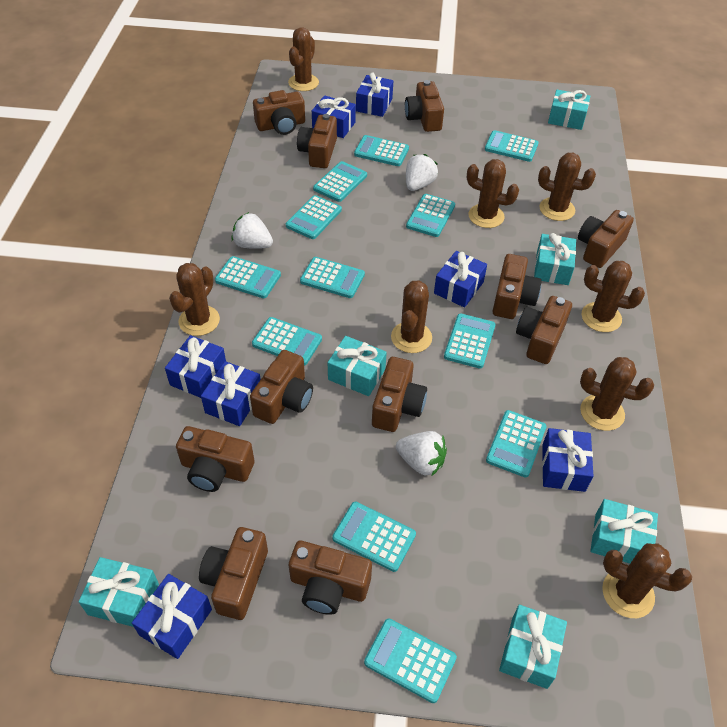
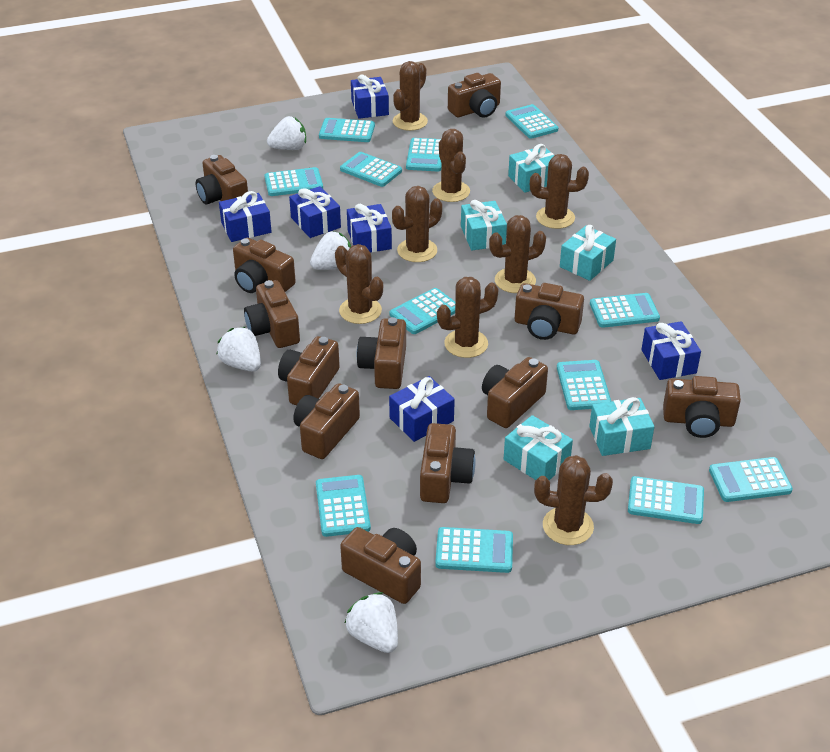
blue gift: [132,574,212,659] [165,335,226,398] [201,361,261,426] [312,95,356,138] [356,73,393,117] [434,251,487,308] [542,428,593,492] = 7 -> [219,191,272,242] [289,186,341,238] [347,204,392,253] [351,75,389,119] [389,376,455,442] [641,321,701,380] = 6
brown camera: [176,426,254,492] [199,527,268,620] [250,350,313,424] [253,90,305,135] [289,541,372,615] [297,114,337,168] [372,357,427,432] [405,80,444,132] [493,254,542,319] [516,296,572,364] [578,210,634,268] = 11 -> [196,155,248,204] [233,238,296,293] [244,280,300,348] [278,336,340,405] [293,383,360,459] [340,527,421,604] [357,317,406,389] [420,423,475,503] [448,73,501,118] [482,357,548,428] [515,283,584,340] [663,376,741,438] = 12
turquoise gift: [79,557,159,627] [328,336,387,396] [499,605,567,689] [534,233,576,285] [548,90,590,130] [590,499,658,563] = 6 -> [461,200,507,250] [504,415,573,480] [508,144,554,193] [560,225,616,281] [589,397,654,456] = 5
white strawberry: [232,212,273,249] [396,431,447,476] [406,154,438,191] = 3 -> [216,327,261,372] [267,116,306,150] [310,231,351,270] [345,592,398,653] = 4

